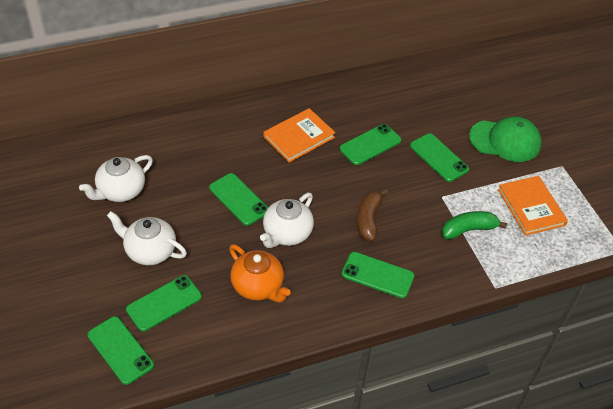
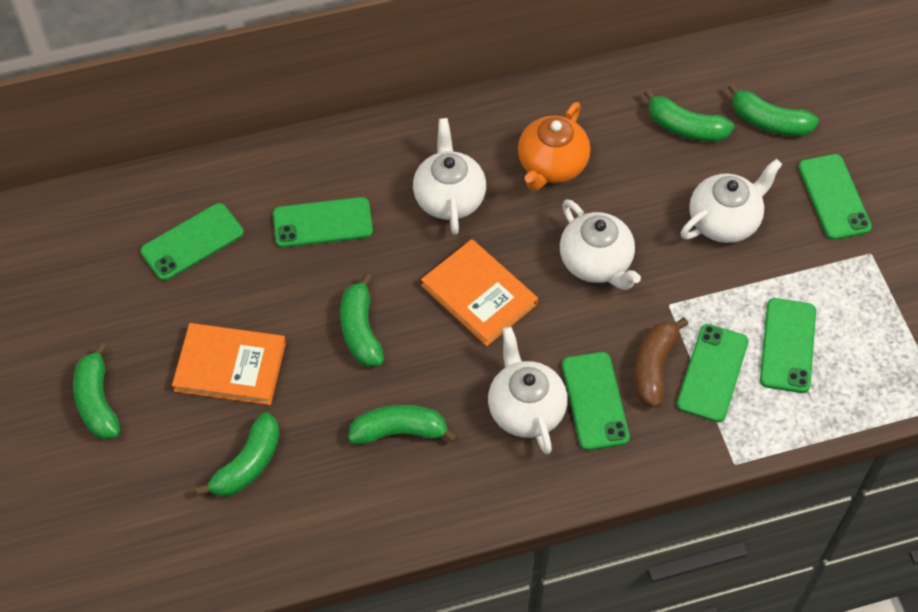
green banana: [442,211,507,239] = 1 -> [73,343,120,440] [196,412,280,497] [340,274,384,367] [348,405,458,444] [644,89,734,142] [728,83,819,136] = 6
green cap: [469,116,542,162] = 1 -> none = 0
white teapot: [79,155,153,202] [107,211,187,265] [260,193,314,248] = 3 -> [413,118,486,235] [488,327,567,454] [560,199,641,290] [681,159,783,243] = 4

